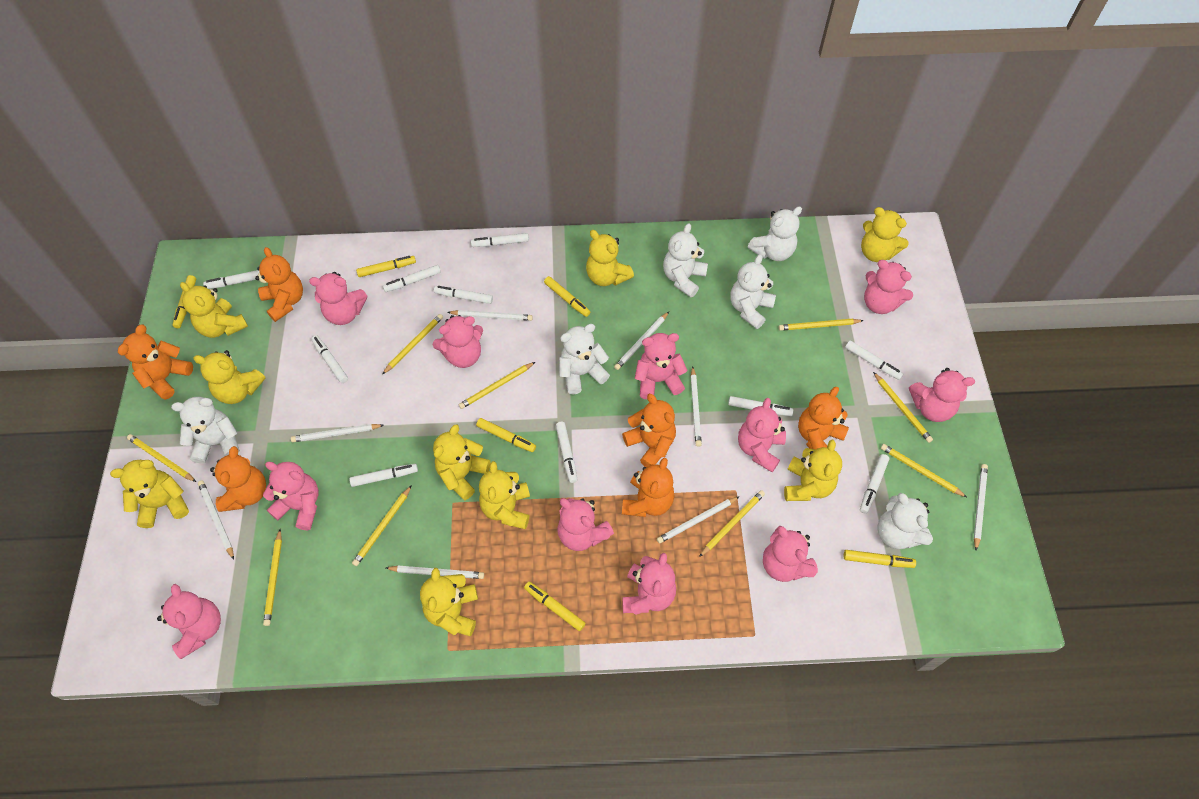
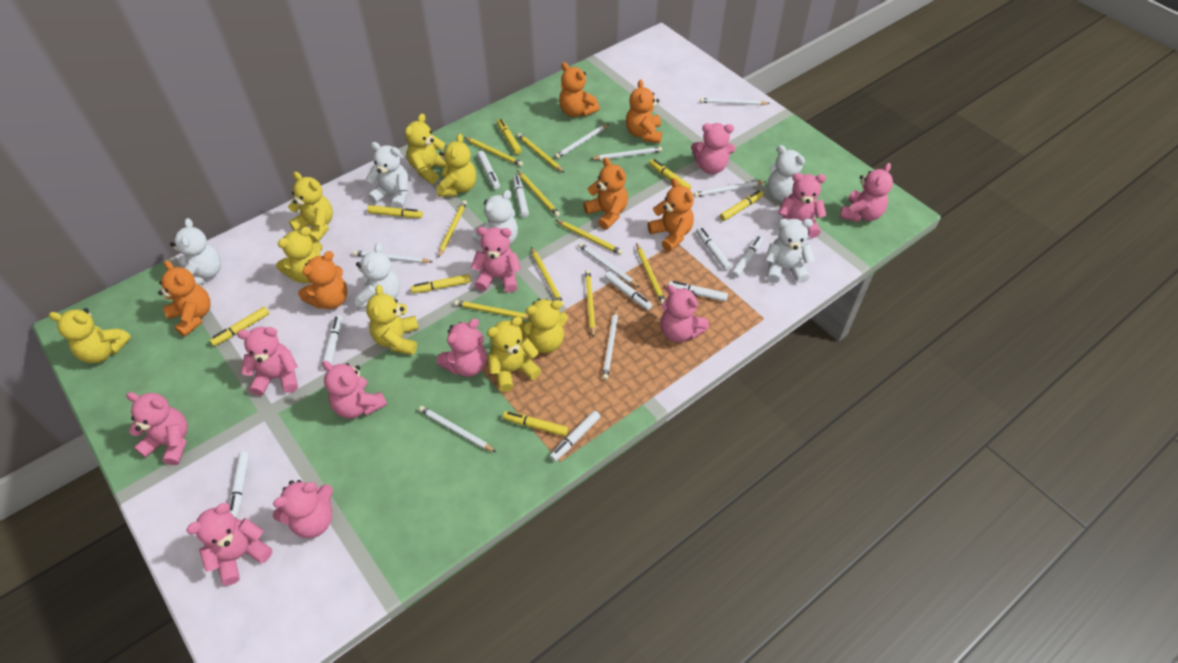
white marker: [203,270,259,289] [311,335,348,383] [349,464,418,487] [383,265,441,292] [434,286,493,304] [471,233,529,247] [556,422,578,483] [728,396,794,416] [845,340,903,380] [860,454,889,514] = 10 -> [229,452,250,519] [322,315,343,370] [477,151,500,189] [513,175,529,217] [550,411,601,461] [604,271,652,310] [668,281,728,302] [696,227,732,271] [731,236,763,278] = 9
yellow marker: [173,275,196,328] [356,256,416,277] [476,418,536,452] [524,582,585,631] [544,276,590,317] [844,550,916,568] = 6 -> [210,307,269,346] [367,205,423,218] [411,274,471,293] [497,119,522,154] [503,411,568,436] [649,159,691,189] [720,190,763,221] = 7
yellow teddy bear: [110,460,189,528] [180,282,248,338] [193,350,265,404] [420,568,478,636] [433,424,491,500] [479,461,530,529] [586,230,634,286] [784,439,842,501] [861,207,909,262] = 9 -> [49,308,131,363] [276,227,322,283] [288,172,333,243] [366,285,419,355] [405,114,449,184] [437,133,476,197] [487,317,541,392] [519,299,568,353] = 8

